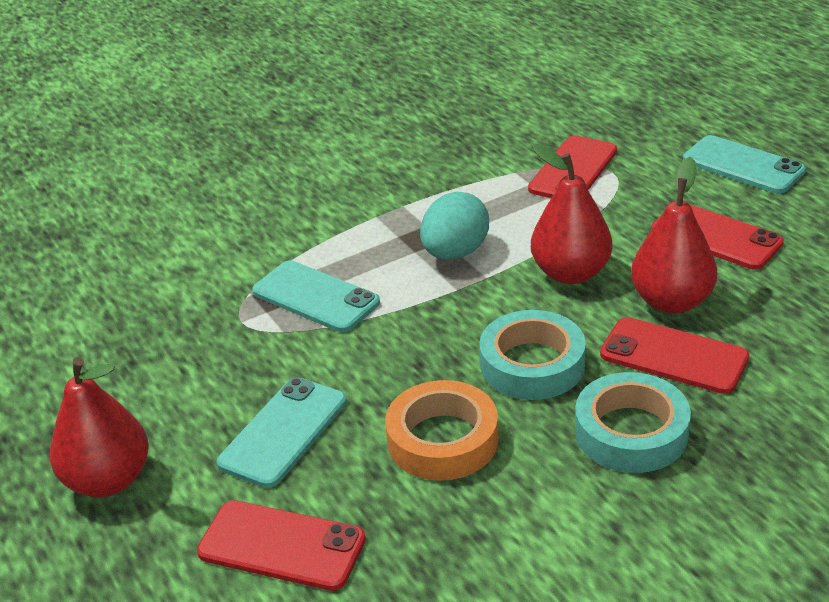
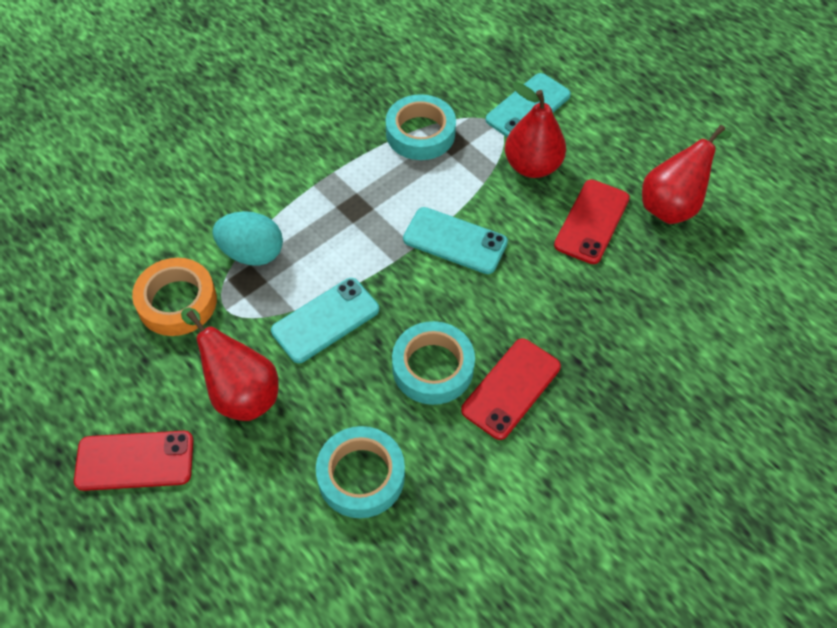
red phone: [197,500,366,591] [528,136,617,198] [600,317,749,394] [651,204,784,270] = 4 -> [74,431,193,491] [461,338,561,440] [554,179,630,264] = 3
turquoise tape: [479,310,586,400] [575,372,691,473] = 2 -> [316,426,405,518] [386,94,456,160] [392,321,475,405] = 3

